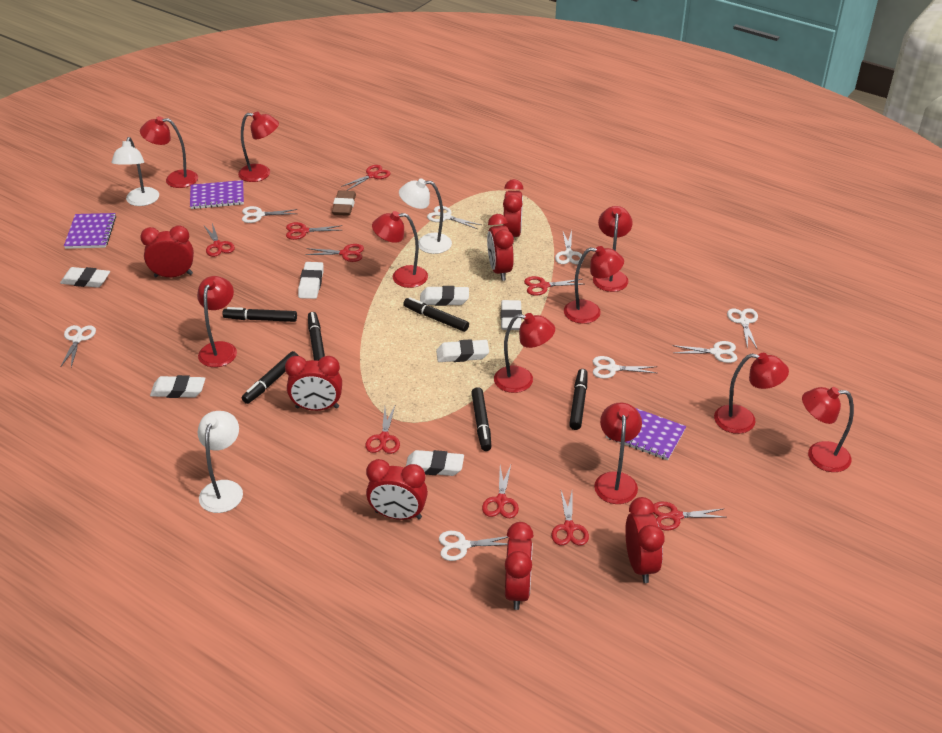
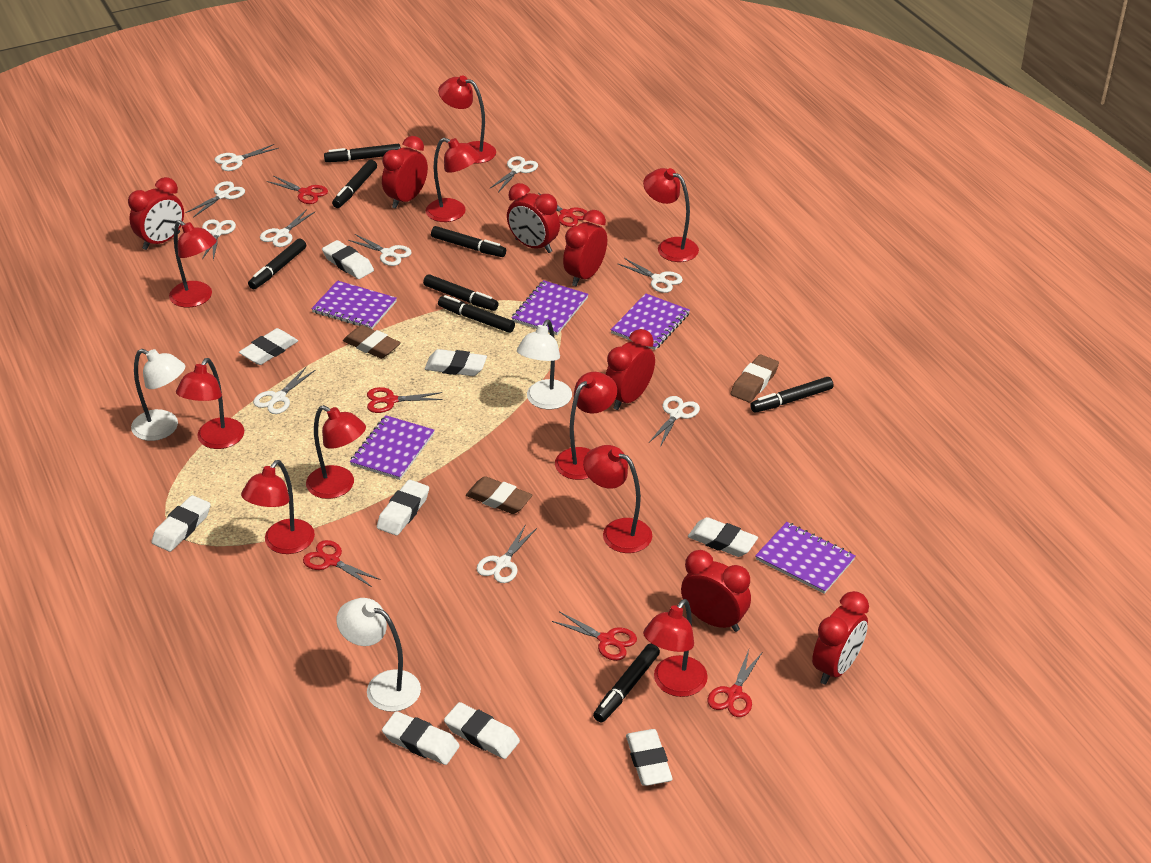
black marker: [222,307,297,322] [242,351,298,404] [308,312,325,361] [403,297,469,332] [471,387,491,451] [569,369,588,430] = 6 -> [248,238,306,289] [324,144,401,162] [332,160,377,208] [423,274,499,311] [431,226,506,257] [438,295,515,333] [593,643,660,722] [750,377,834,413] = 8
brown eraser: [332,190,356,216] = 1 -> [343,325,401,359] [466,476,532,514] [731,355,779,402] = 3
purple notebook: [64,213,116,249] [190,180,244,209] [606,408,686,460] = 3 -> [311,281,397,329] [350,415,435,480] [512,280,588,335] [611,293,690,350] [755,522,856,594] = 5
red scissors: [204,223,235,257] [286,222,343,240] [305,244,364,262] [341,165,390,191] [365,406,400,454] [482,465,519,518] [524,276,583,296] [551,491,589,546] [653,501,725,531] = 9 -> [267,176,328,204] [303,540,381,587] [367,387,443,413] [538,193,587,227] [552,611,637,661] [708,650,762,717] = 6
white eraser: [60,267,110,288] [150,375,205,398] [298,262,324,299] [406,450,464,476] [420,286,469,306] [436,339,489,362] [501,300,522,330] = 7 -> [152,495,211,552] [239,328,298,365] [322,240,374,279] [377,480,429,536] [382,711,460,765] [425,349,487,376] [444,702,520,759] [626,729,673,786] [688,517,758,557] = 9
white scissors: [61,325,96,367] [242,206,298,223] [427,206,481,229] [439,531,508,561] [555,230,584,264] [593,356,657,379] [672,341,737,363] [727,308,758,350] = 8 -> [185,181,245,217] [202,219,236,260] [215,144,279,171] [253,367,316,414] [260,209,315,247] [348,234,412,266] [477,524,537,583] [489,156,538,192] [617,258,683,293] [649,396,700,447] = 10

